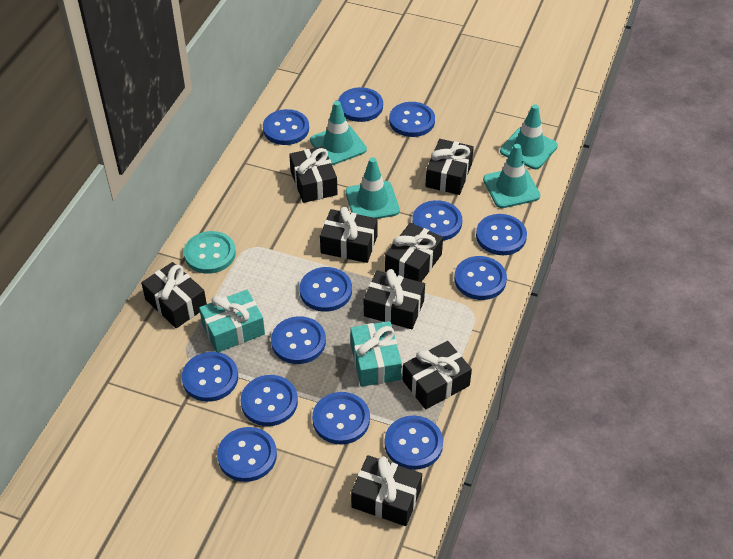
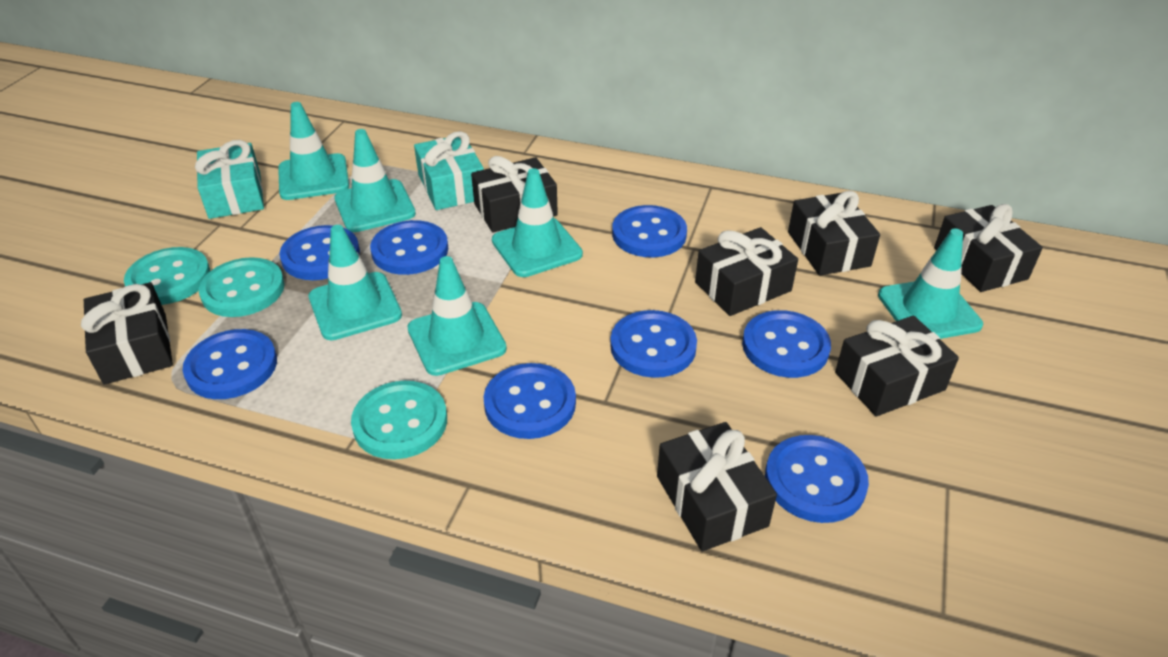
black gift: [141,262,207,328] [289,146,338,203] [320,206,378,263] [351,455,422,526] [364,269,425,329] [385,223,443,282] [402,341,472,409] [426,139,474,195] = 8 -> [81,282,173,385] [471,156,558,233] [657,422,777,551] [695,227,798,316] [788,191,880,275] [835,316,959,416] [934,204,1043,292] = 7
blue button: [182,352,238,402] [217,427,277,482] [241,375,298,426] [263,109,309,145] [271,316,326,364] [299,267,352,312] [312,392,370,444] [338,87,383,122] [385,415,443,470] [389,102,435,137] [412,200,462,241] [454,256,507,300] [476,214,527,255] = 13 -> [183,329,277,399] [279,225,360,280] [370,220,448,275] [484,363,576,439] [610,310,697,378] [612,205,687,258] [742,310,831,378] [765,435,869,523] = 8
turquoise button: [184,231,236,274] = 1 -> [124,247,210,305] [199,257,285,317] [351,381,447,459] = 3
turquoise traffic cone: [310,101,367,165] [346,157,400,219] [483,144,540,208] [500,104,558,169] = 4 -> [278,102,349,200] [309,225,402,340] [334,129,416,232] [407,256,507,376] [492,168,583,277] [878,228,983,339] = 6

